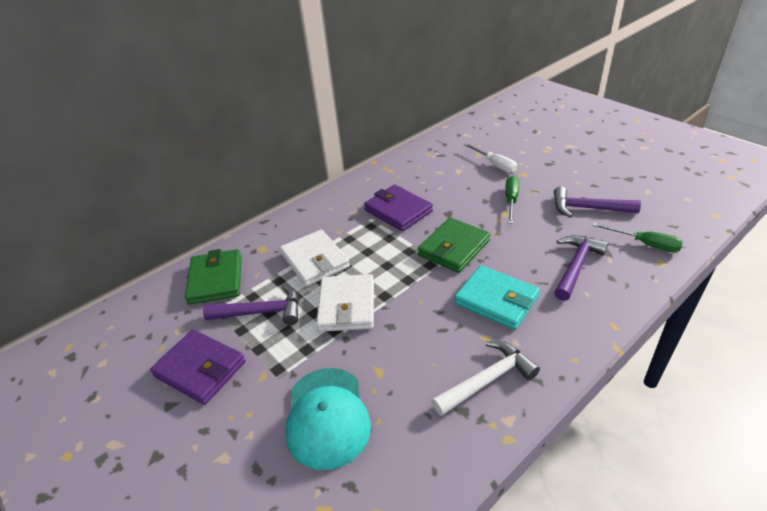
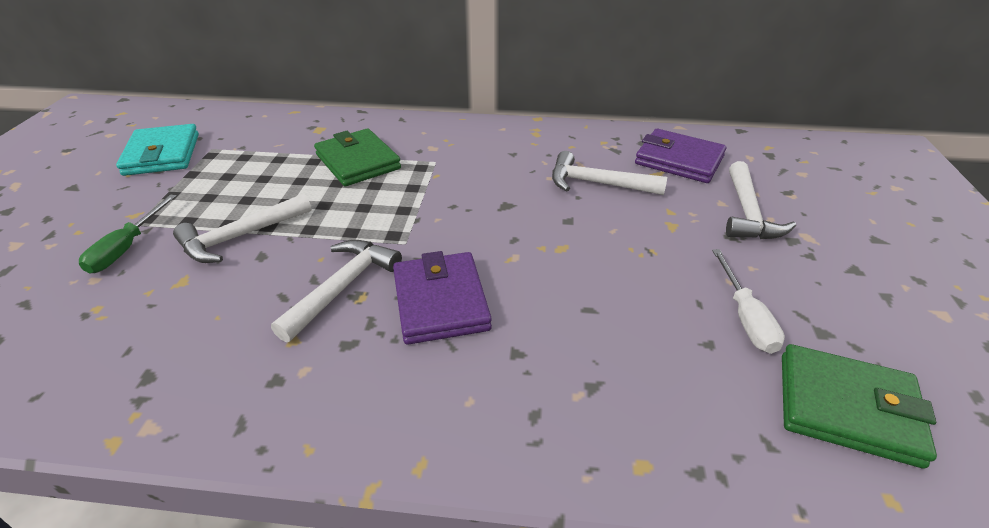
green screwdriver: [505,176,520,224] [592,223,683,252] = 2 -> [79,195,176,273] = 1
purple hammer: [203,285,299,325] [554,186,641,218] [554,235,608,301] = 3 -> none = 0
turquoise cap: [285,368,371,470] = 1 -> none = 0
white hammer: [432,341,540,416] = 1 -> [173,193,312,263] [271,240,402,342] [552,151,667,195] [726,161,796,239] = 4
white wallet: [280,230,350,286] [316,274,374,332] = 2 -> none = 0

